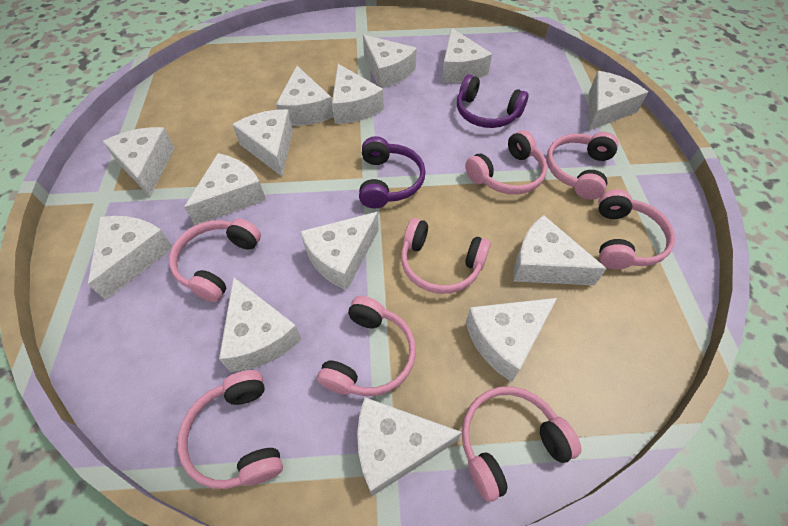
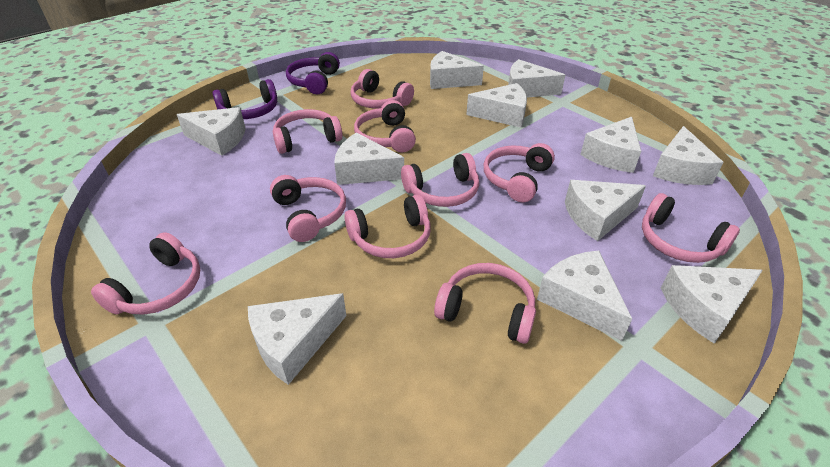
pink headphones: [169,219,261,302] [177,370,283,489] [317,296,416,396] [401,218,491,294] [462,386,581,502] [465,130,547,194] [546,132,619,200] [598,189,675,269] = 8 -> [91,232,200,315] [270,175,346,242] [273,109,342,154] [344,195,431,258] [351,69,414,109] [354,100,416,152] [401,153,479,207] [434,263,536,344] [484,143,555,202] [642,193,740,263] = 10
white cheese: [88,216,173,300] [103,127,175,197] [184,153,266,225] [219,277,302,372] [232,109,293,176] [276,66,334,126] [300,212,379,290] [332,64,384,124] [357,397,462,496] [363,35,417,88] [442,28,492,83] [466,298,557,382] [514,215,607,285] [588,71,648,131] = 14 -> [177,107,246,156] [248,293,346,385] [334,133,404,185] [430,51,484,89] [466,83,527,128] [508,59,565,98] [537,250,632,341] [565,180,646,241] [580,117,641,173] [653,126,724,185] [661,265,763,344] = 11

